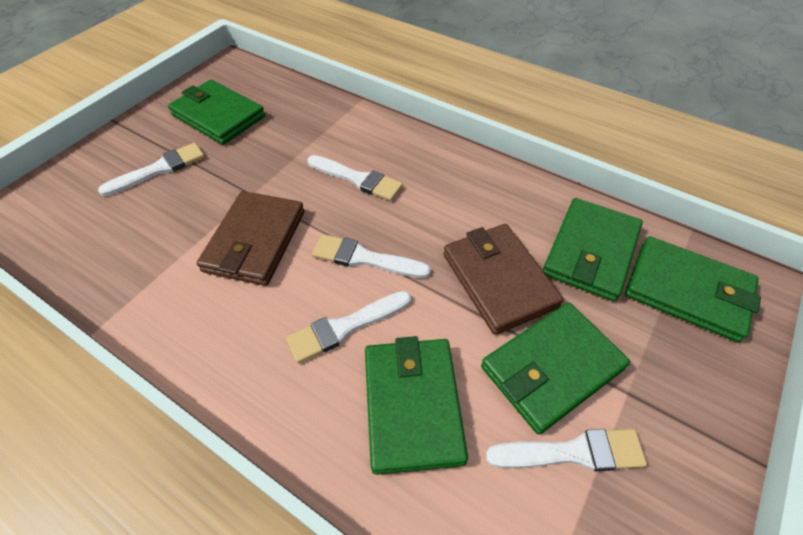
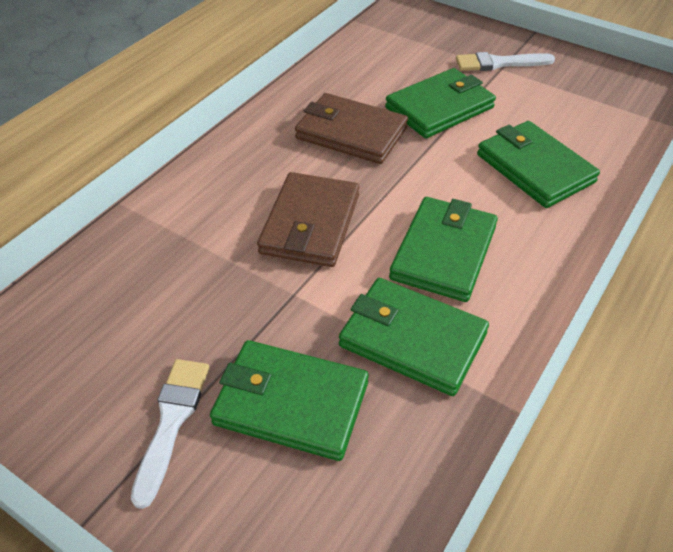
white brush: [98,143,205,196] [286,291,411,363] [308,155,403,201] [312,234,431,278] [486,429,647,471] = 5 -> [131,359,209,509] [456,52,555,71] = 2

